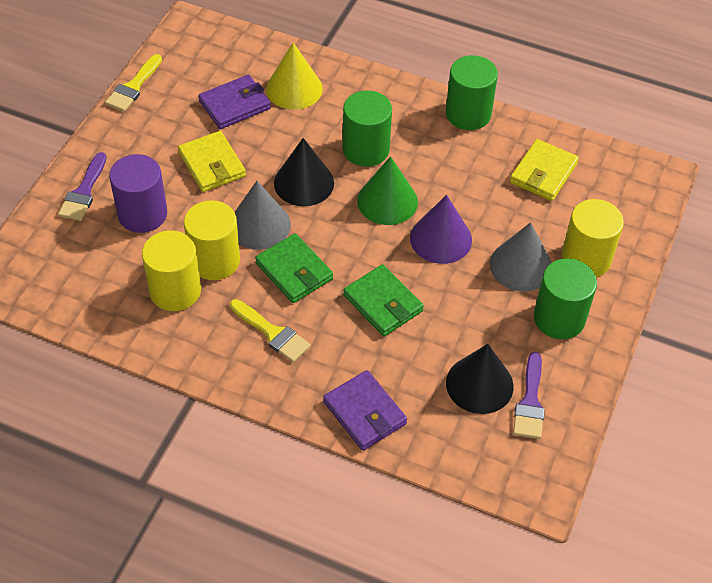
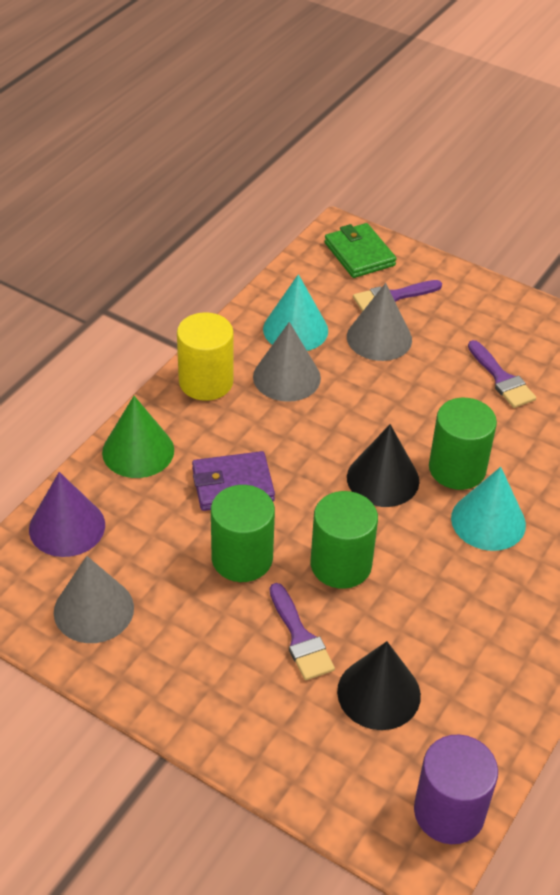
green wallet: [255,233,333,303] [343,264,424,336] = 2 -> [324,223,397,278] = 1
grey cone: [235,181,291,250] [490,222,552,292] = 2 -> [54,556,134,643] [253,322,321,402] [347,283,412,361] = 3
purple brush: [58,152,107,221] [513,352,545,439] = 2 -> [270,583,335,680] [353,280,442,312] [468,340,536,408] = 3
purple wallet: [198,75,271,129] [323,370,407,451] = 2 -> [192,451,275,511] = 1
turquoise cone: none = 0 -> [263,274,328,351] [451,467,526,551] = 2
yellow brush: [105,54,162,112] [230,299,311,362] = 2 -> none = 0
yellow cone: [266,43,323,110] = 1 -> none = 0
yellow cylinder: [142,231,201,311] [184,200,240,280] [561,199,624,277] = 3 -> [177,312,234,401] = 1
yellow wallet: [178,131,246,192] [510,139,579,201] = 2 -> none = 0

